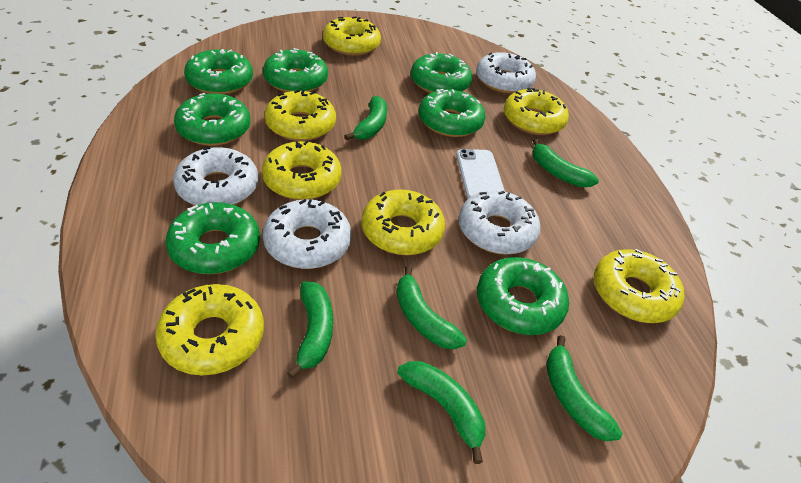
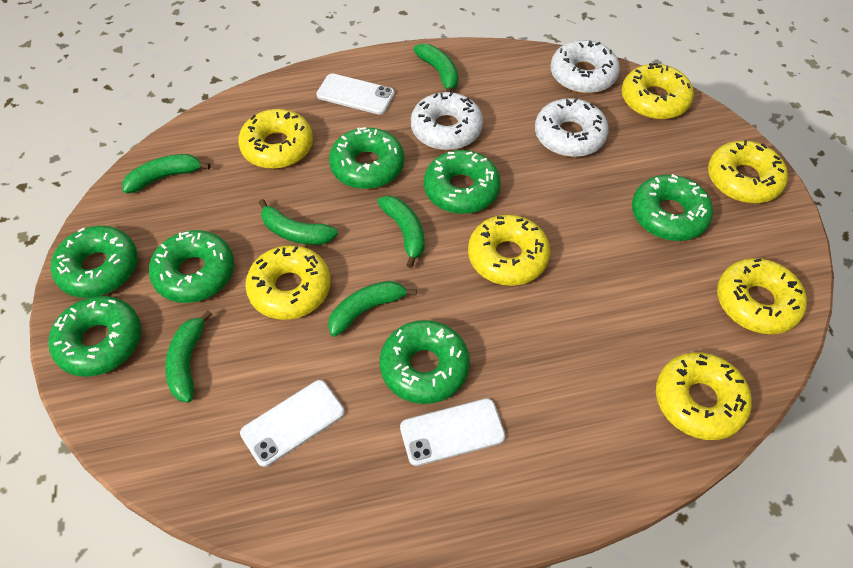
white donut: [173,147,258,206] [263,199,351,269] [459,190,541,255] [476,52,536,94] = 4 -> [411,91,483,150] [535,98,609,157] [550,40,620,94] = 3
white phone: [456,149,505,199] = 1 -> [240,380,345,467] [316,73,395,115] [400,398,505,466] = 3

